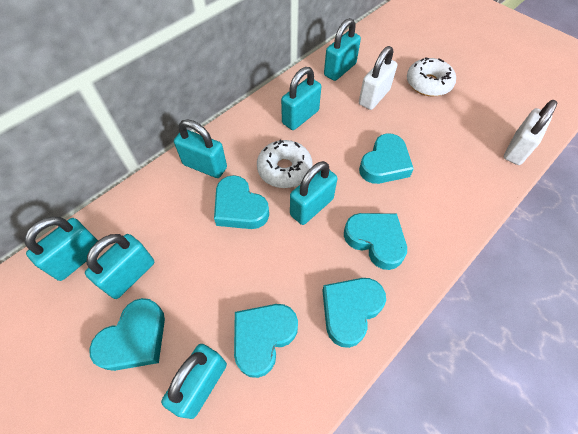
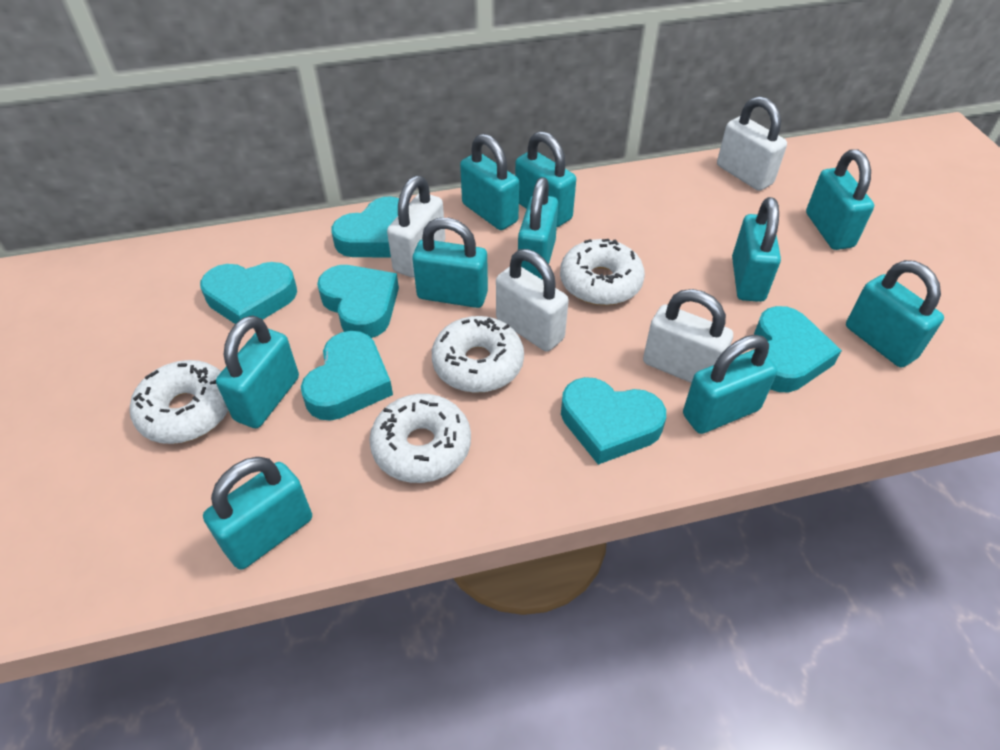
turquoise padlock: [25,217,98,281] [85,234,154,299] [161,344,227,419] [174,119,227,178] [281,67,321,130] [290,161,337,225] [324,18,361,81] = 7 -> [203,457,312,570] [216,315,299,428] [413,218,488,308] [460,134,519,230] [515,131,576,227] [518,177,558,280] [683,335,777,434] [732,197,781,302] [806,149,874,250] [846,260,944,368] = 10
white donut: [257,140,313,188] [407,57,456,97] = 2 -> [130,360,229,444] [369,394,471,483] [432,316,524,393] [560,239,645,305] = 4
white padlock: [359,46,397,110] [504,100,557,165] = 2 -> [387,176,445,278] [496,249,569,352] [643,289,733,383] [717,96,787,191] = 4

